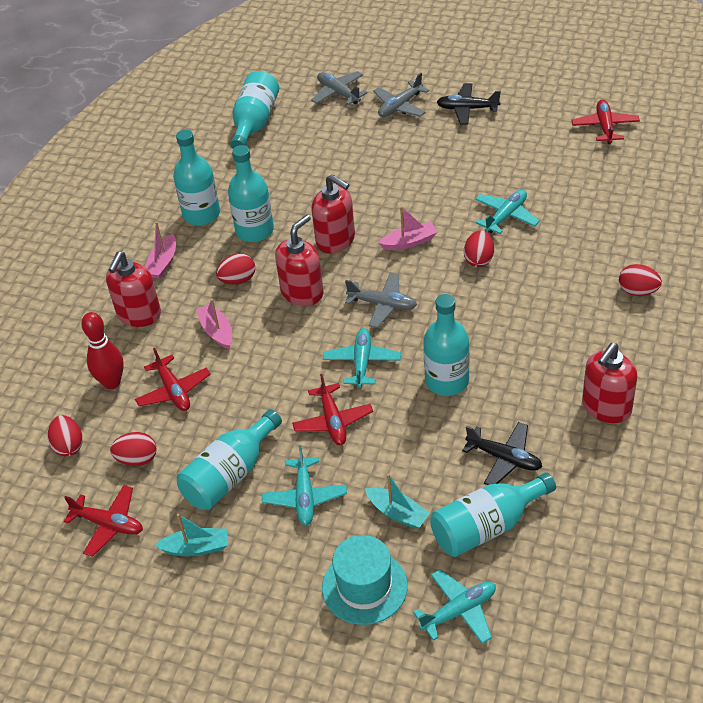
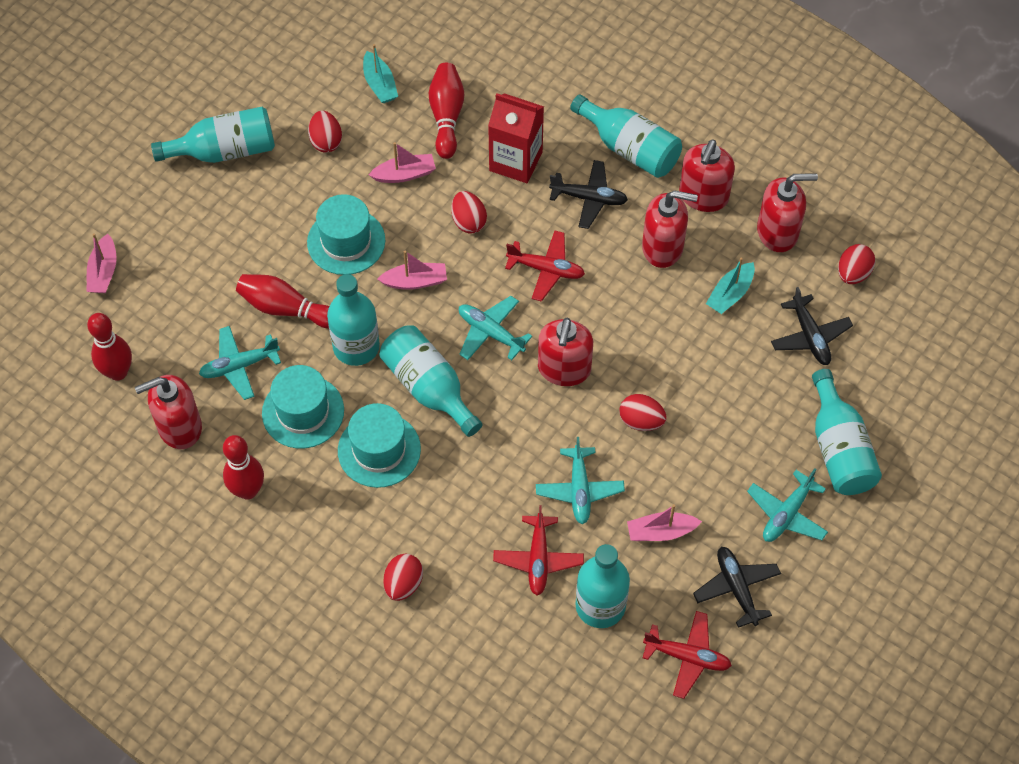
black plane: [437,83,501,125] [462,422,542,485] = 2 -> [549,160,628,229] [693,547,781,628] [771,287,853,365] = 3
grey plane: [311,71,367,105] [345,273,417,328] [373,73,430,117] = 3 -> none = 0
pink boat: [145,222,176,279] [196,299,232,349] [379,206,437,250] = 3 -> [87,233,117,293] [369,142,436,183] [378,251,447,290] [627,504,702,541] = 4
red bowling pin: [81,312,124,389] = 1 -> [87,313,132,381] [223,435,264,499] [236,274,329,329] [429,63,464,159] = 4
red carton: none = 0 -> [488,93,544,183] = 1
red plane: [64,485,143,557] [135,348,211,411] [292,374,373,445] [572,100,640,144] = 4 -> [493,505,584,596] [505,231,585,302] [643,611,732,699] = 3
red soap dispenser: [106,252,161,327] [275,215,324,306] [312,174,355,254] [582,343,637,423] = 4 -> [135,375,202,449] [538,318,593,386] [642,190,698,268] [679,140,735,212] [757,173,818,252] = 5
turquoise hat: [322,535,408,625] = 1 -> [262,365,344,449] [307,194,385,275] [338,403,421,488] = 3

